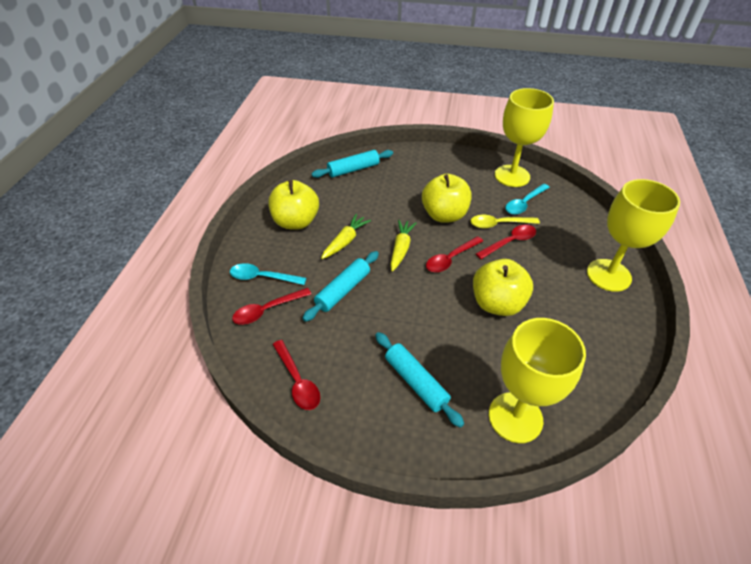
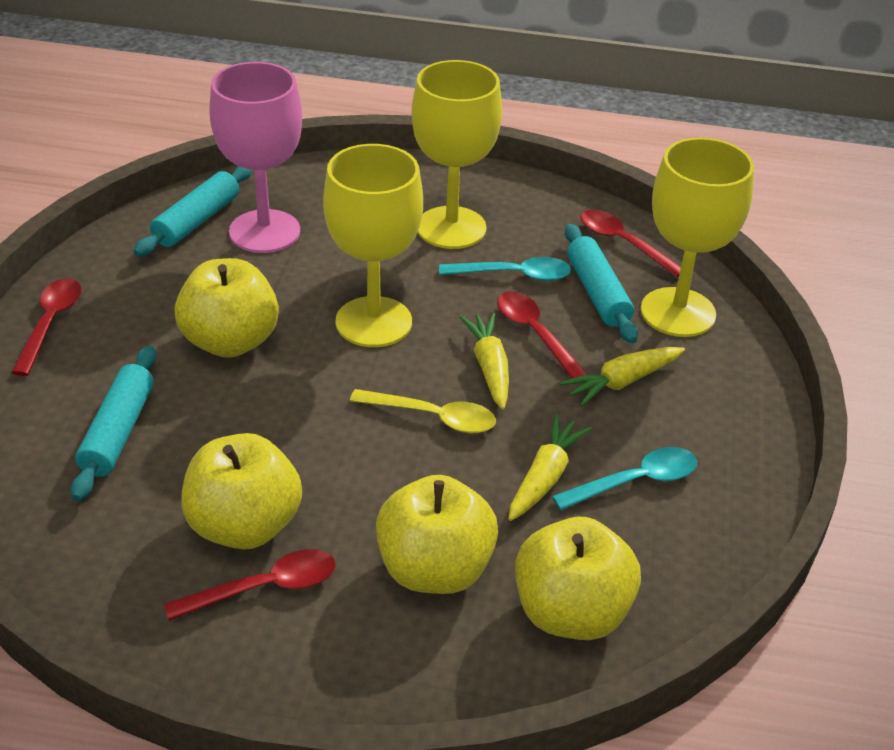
pink goblet: none = 0 -> [209,62,302,253] = 1
yellow apple: [269,180,319,230] [422,174,472,223] [473,259,533,316] = 3 -> [174,258,279,358] [181,433,302,550] [376,475,498,594] [515,517,641,640] = 4
yellow carrot: [321,214,371,259] [390,220,416,272] = 2 -> [459,313,509,410] [508,414,592,521] [559,347,685,407] = 3

